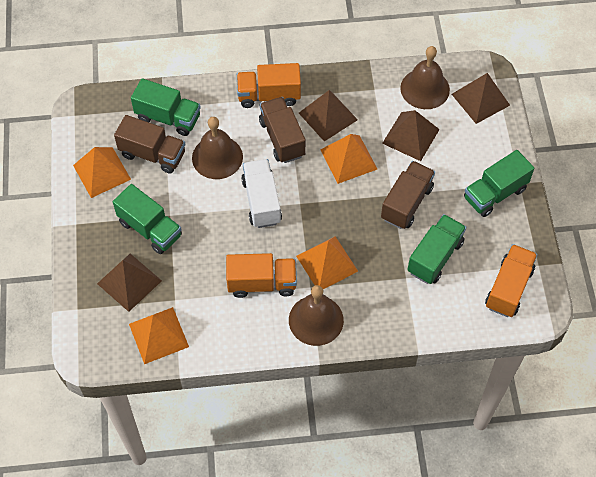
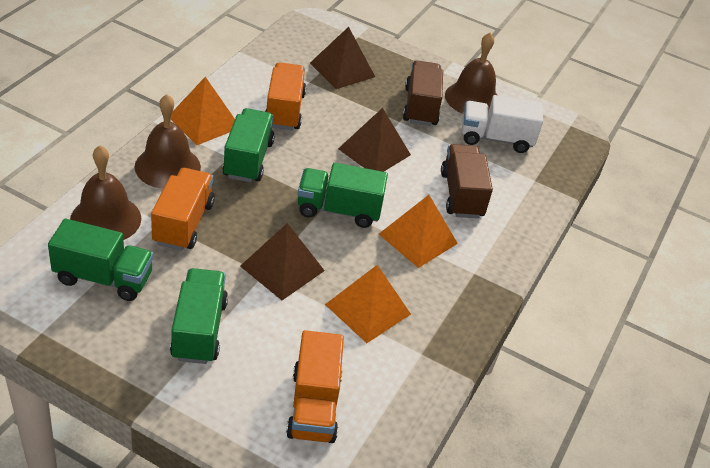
brown pyramid: [97,254,162,312] [299,90,358,141] [382,110,440,161] [452,73,510,124] = 4 -> [240,223,325,300] [310,27,375,89] [338,108,411,172] = 3
brown truck: [114,115,185,174] [259,97,306,163] [381,161,435,229] = 3 -> [403,60,443,126] [441,144,493,219] = 2
orange pyramid: [73,147,131,198] [129,307,189,364] [296,237,358,289] [321,134,377,184] = 4 -> [171,77,235,145] [325,265,411,343] [379,195,458,268] = 3

